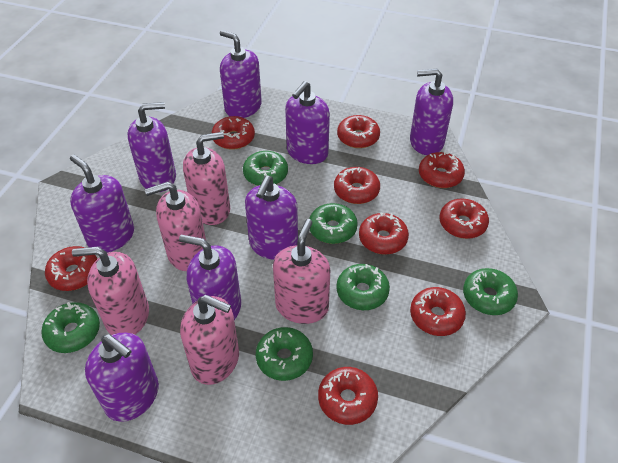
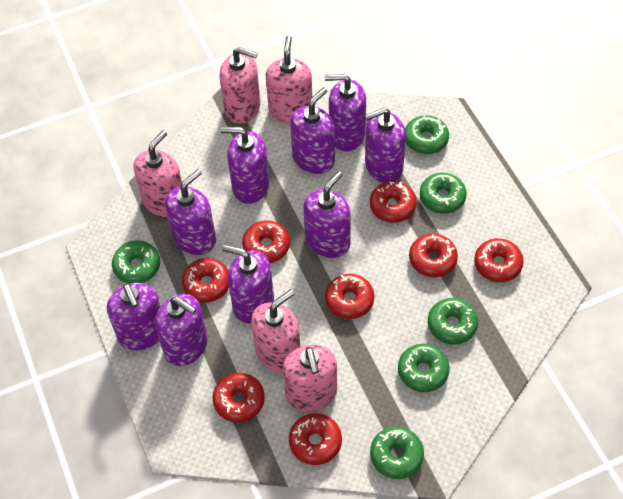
purple soap dispenser: [70,155,134,253] [85,333,159,422] [127,102,176,192] [179,235,241,320] [220,30,262,118] [245,176,298,260] [285,81,330,164] [410,69,453,155] = 8 -> [107,283,161,351] [155,294,208,366] [165,169,216,255] [221,127,269,204] [222,245,274,324] [290,87,335,174] [303,171,351,258] [325,74,366,151] [365,108,406,183] = 9
red donut: [45,246,97,291] [212,116,255,150] [318,367,378,425] [334,167,380,204] [337,115,380,148] [359,213,409,255] [410,287,466,336] [419,152,465,188] [439,199,489,239] = 9 -> [182,258,229,302] [212,373,265,422] [242,220,290,263] [289,413,342,465] [325,274,374,319] [370,181,417,223] [409,234,458,277] [474,238,524,282] = 8

